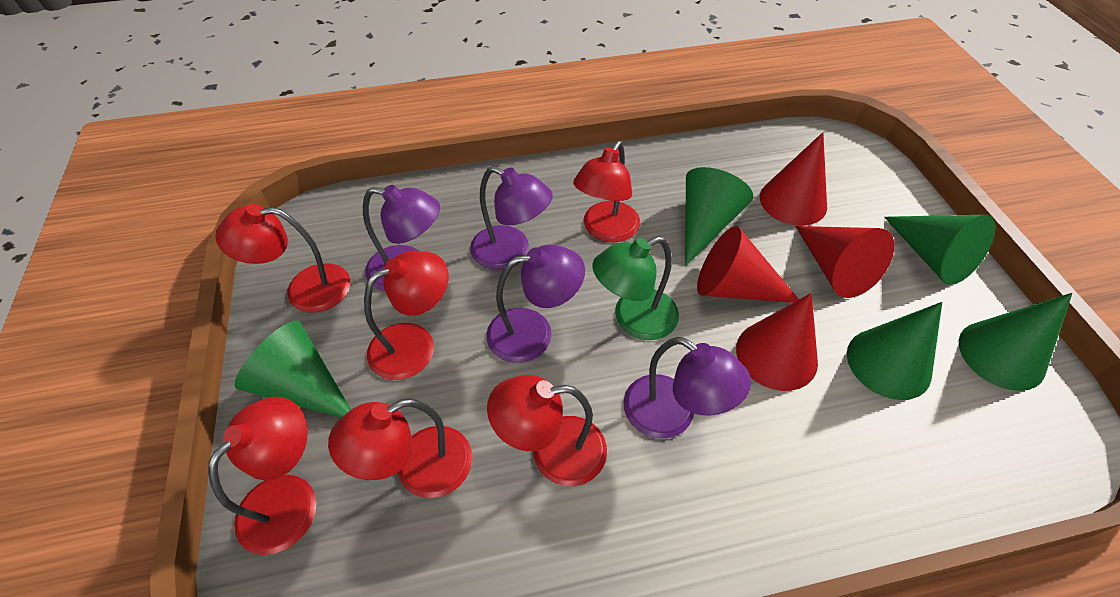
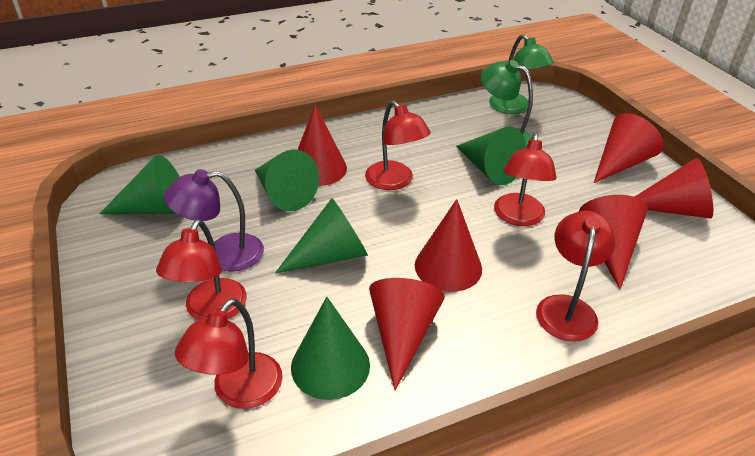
green lamp: [592,236,679,340] = 1 -> [480,60,533,147] [489,34,554,114] = 2
purple lamp: [363,185,440,291] [470,166,553,270] [486,244,585,363] [623,337,751,438] = 4 -> [164,169,264,272] = 1
red cone: [697,226,799,303] [736,293,818,391] [760,132,827,226] [795,226,895,298] = 4 -> [297,105,347,186] [369,278,445,390] [415,199,482,292] [579,195,648,289] [594,113,664,183] [635,158,713,219] = 6
red lamp: [208,396,316,555] [215,204,351,312] [328,399,473,498] [364,251,448,380] [487,375,607,486] [573,141,640,243] = 6 -> [156,219,247,320] [175,298,283,409] [365,100,431,190] [494,133,557,226] [536,211,616,341] = 5

